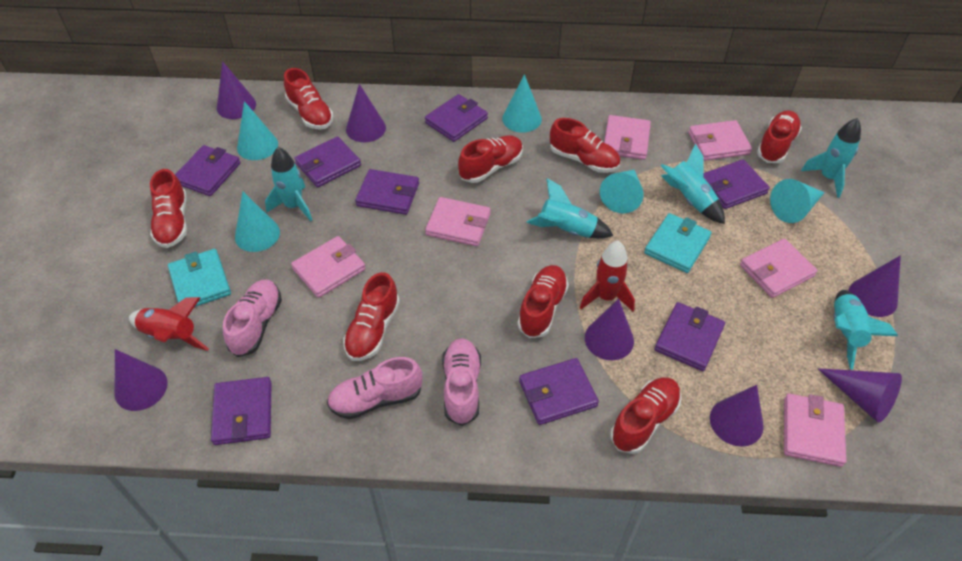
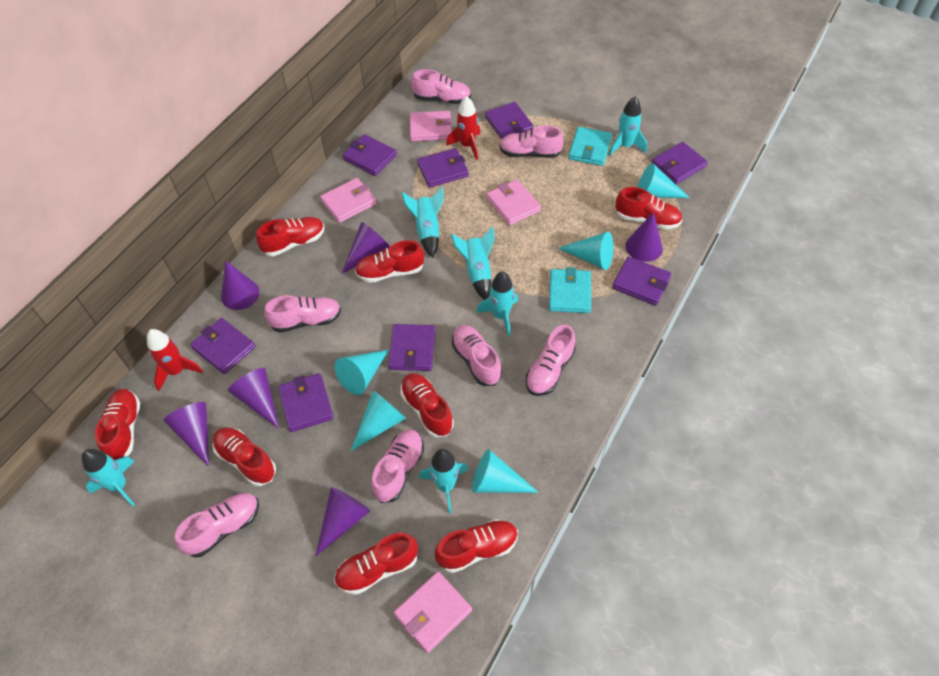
pink shoe: [223,279,282,357] [327,357,422,419] [442,338,481,426] = 3 -> [175,493,259,558] [264,295,341,333] [371,429,424,503] [411,69,471,104] [452,325,502,386] [499,125,564,158] [526,325,576,396] = 7
pink wallet: [291,236,366,298] [425,197,491,247] [604,115,651,160] [688,120,752,161] [740,239,818,298] [784,394,846,467] = 6 -> [320,178,376,223] [394,571,472,653] [410,111,452,141] [487,179,541,225] = 4
purple cone: [115,349,167,411] [217,61,256,119] [346,84,386,142] [585,299,634,360] [710,385,764,447] [817,368,902,423] [848,256,901,317] = 7 -> [164,402,209,467] [221,261,260,310] [228,368,279,429] [316,487,370,556] [342,222,390,274] [625,212,663,262] = 6
turquoise rocket: [265,147,312,221] [526,178,614,239] [661,144,725,224] [801,118,861,198] [834,290,898,370] = 5 -> [81,449,135,506] [402,187,444,258] [419,449,469,513] [451,226,495,300] [476,271,518,336] [609,96,647,156] = 6

